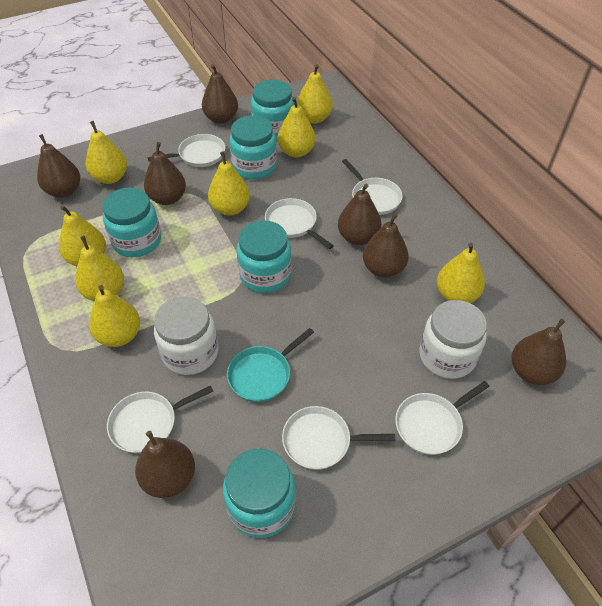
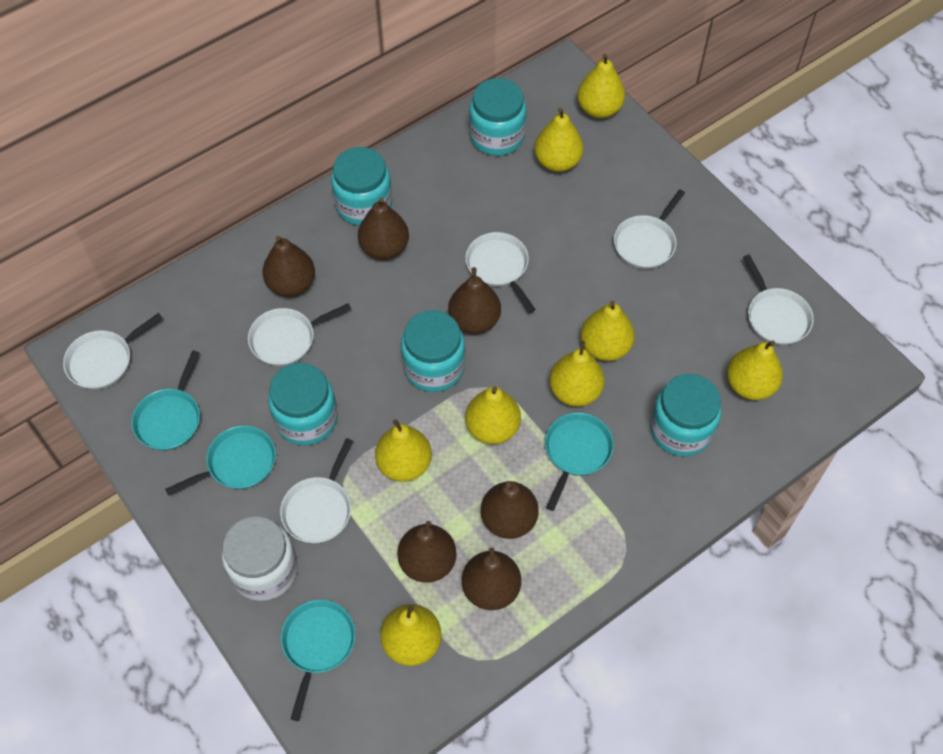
brown pear: [37,134,80,198] [135,431,195,498] [144,142,186,205] [202,64,238,124] [338,184,381,245] [363,213,409,278] [511,319,566,385] = 7 -> [262,236,315,297] [358,197,409,260] [397,521,457,583] [448,267,501,334] [462,548,521,610] [481,481,539,539] = 6
turquoise pan: [227,328,314,402] = 1 -> [132,351,200,451] [165,425,276,496] [281,600,356,721] [545,413,614,511] = 4
white jar: [154,297,218,375] [420,300,487,379] = 2 -> [222,516,298,601] = 1

